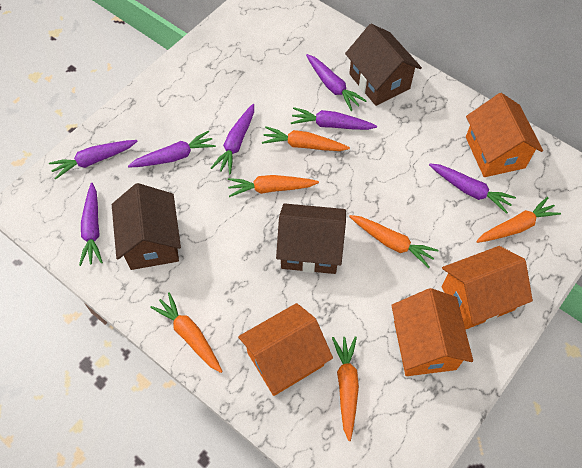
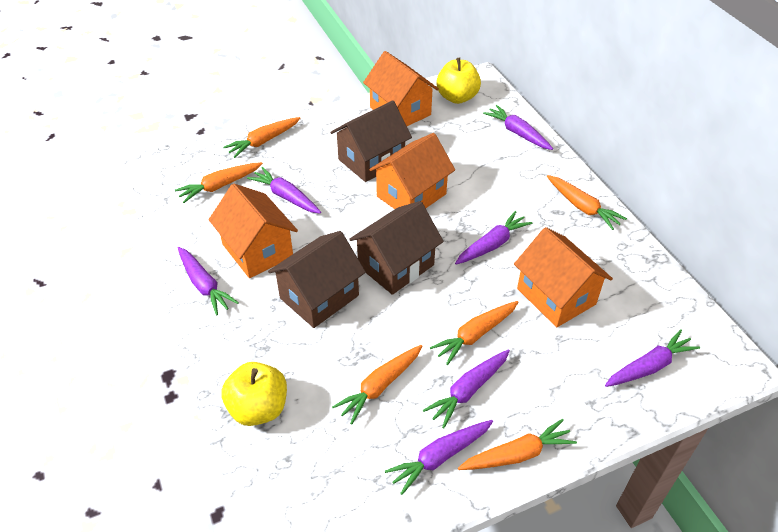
yellow apple: none = 0 -> [221,362,287,426] [436,57,481,104] = 2

